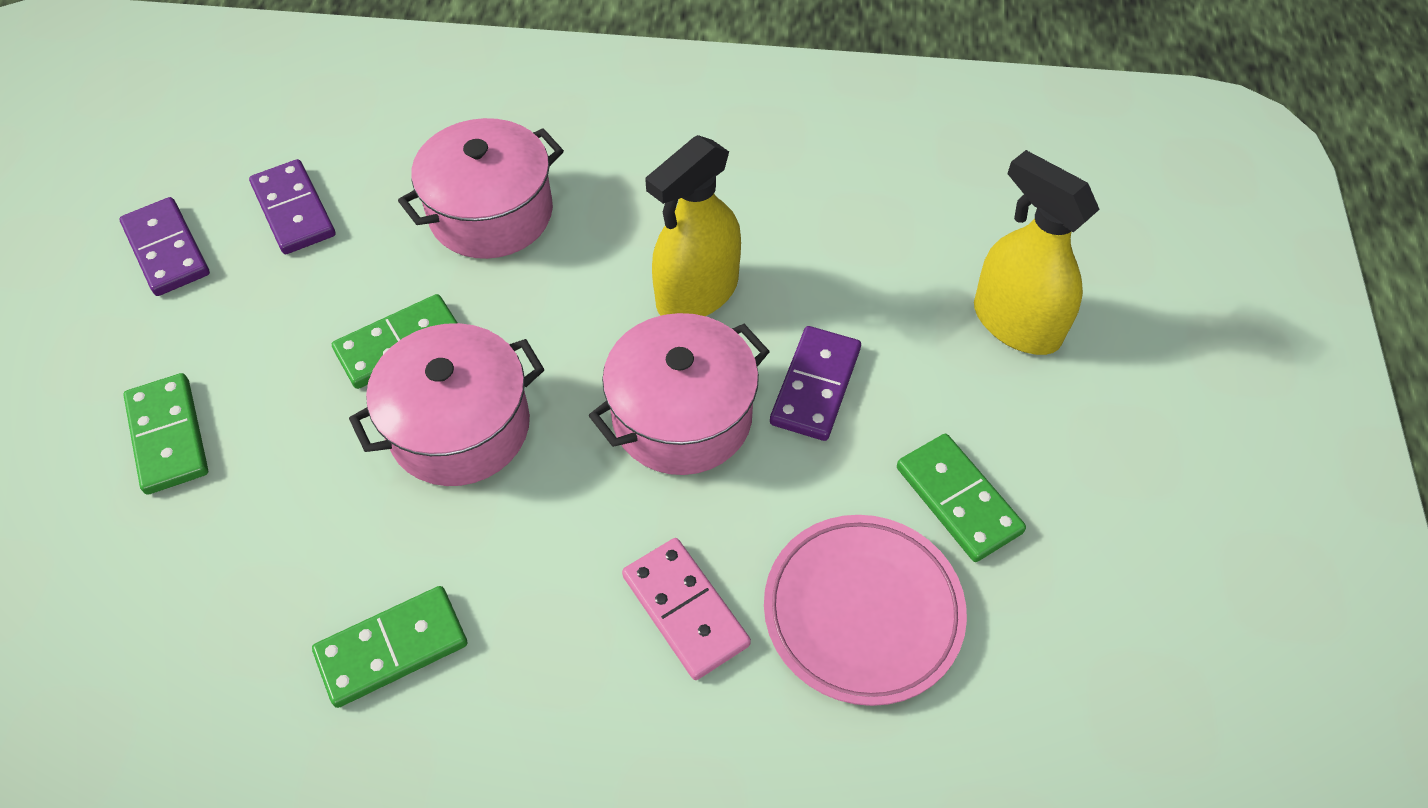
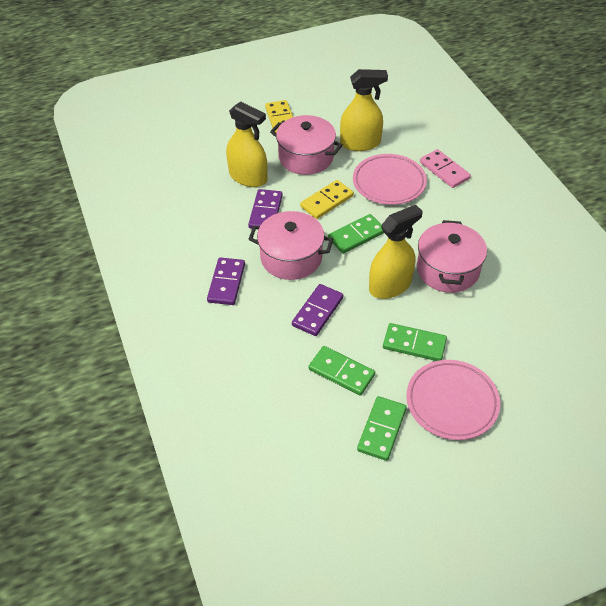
pink plate: [764,515,967,706] = 1 -> [353,154,427,205] [406,360,500,440] = 2
yellow domino: none = 0 -> [265,100,293,133] [300,180,354,219] = 2
yellow spray bottle: [645,135,741,316] [974,150,1100,355] = 2 -> [226,102,267,187] [340,69,388,151] [369,205,423,299] = 3

